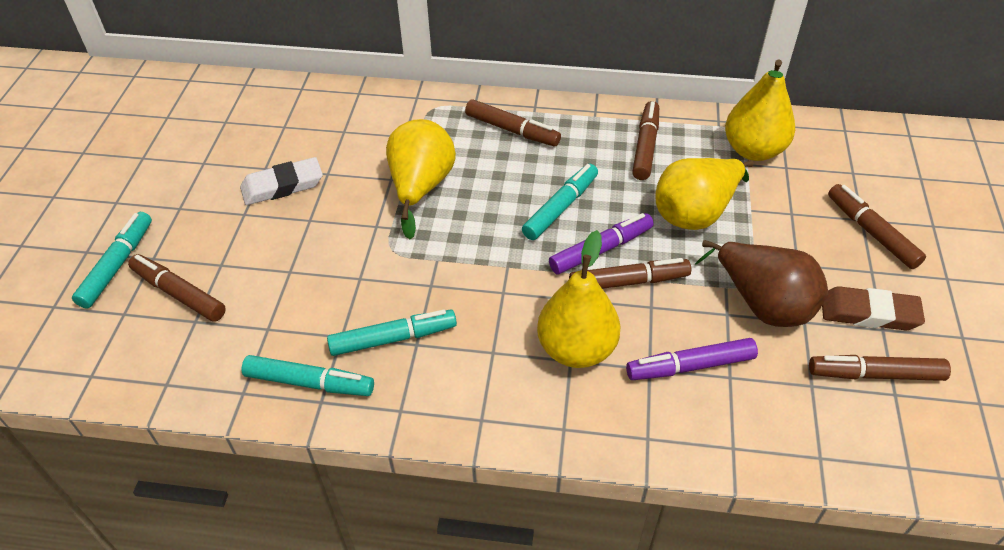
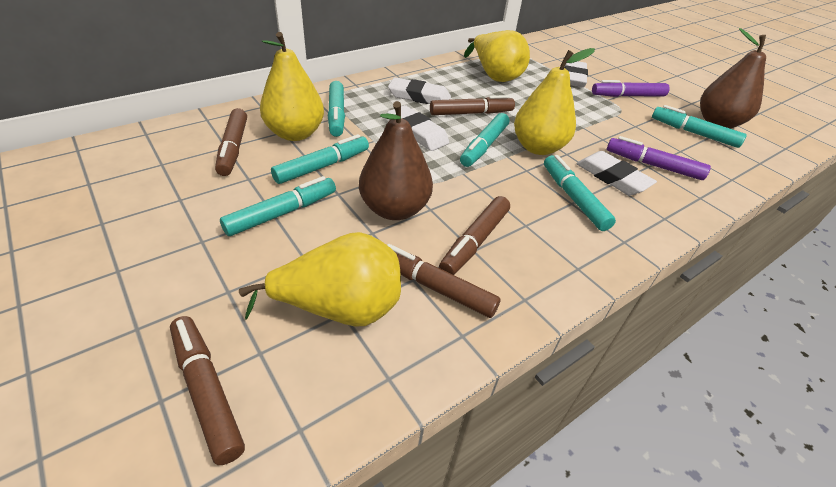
brown eraser: [822,286,925,330] = 1 -> none = 0
brown marker: [128,254,226,322] [465,99,561,146] [569,258,691,289] [632,101,659,180] [809,355,951,381] [828,184,926,269] = 6 -> [170,316,245,465] [215,108,247,176] [387,244,500,318] [430,95,515,115] [439,196,510,275] = 5
brown pear: [695,240,828,327] = 1 -> [359,101,433,220] [700,28,766,128] = 2
turquoise marker: [72,212,152,309] [242,355,374,396] [327,309,457,356] [522,164,598,240] = 4 -> [220,176,336,236] [271,134,369,184] [328,81,345,137] [460,113,509,167] [544,155,616,231] [652,105,747,148] = 6
white eraser: [240,157,323,205] = 1 -> [387,105,449,151] [388,78,451,104] [564,61,588,88] [576,151,657,195] = 4

